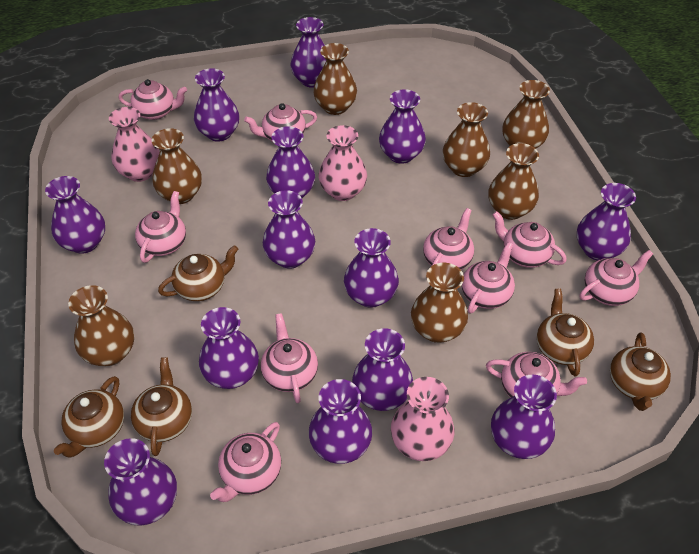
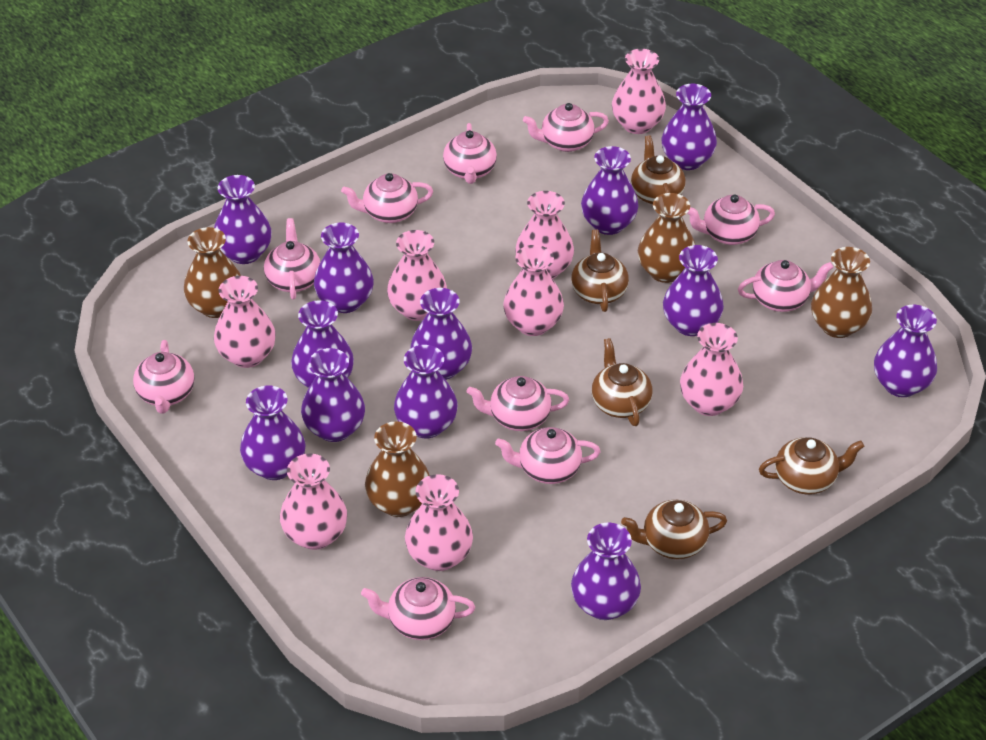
brown vase: [68,285,134,366] [152,128,202,204] [313,43,357,115] [411,263,468,343] [443,102,490,177] [488,143,539,220] [502,80,550,149] = 7 -> [184,227,241,318] [365,421,430,517] [638,193,695,283] [811,247,872,338] = 4
pink vase: [109,107,160,182] [319,125,367,201] [391,377,454,461] = 3 -> [214,276,276,368] [280,454,347,550] [387,230,447,321] [405,474,473,571] [503,245,564,336] [515,191,574,279] [612,49,666,134] [680,323,743,416] = 8
purple vase: [45,176,105,254] [104,438,177,526] [194,68,239,142] [199,307,259,389] [263,190,315,269] [266,126,315,198] [290,17,326,88] [309,379,372,464] [344,228,399,308] [352,328,413,411] [379,89,426,164] [491,375,557,459] [577,183,636,261] = 13 -> [214,175,272,264] [240,386,306,480] [291,300,354,388] [301,348,365,442] [314,223,374,313] [394,345,458,439] [410,288,472,380] [571,523,641,620] [581,146,638,235] [661,84,717,170] [663,245,724,336] [874,305,937,397] = 12

